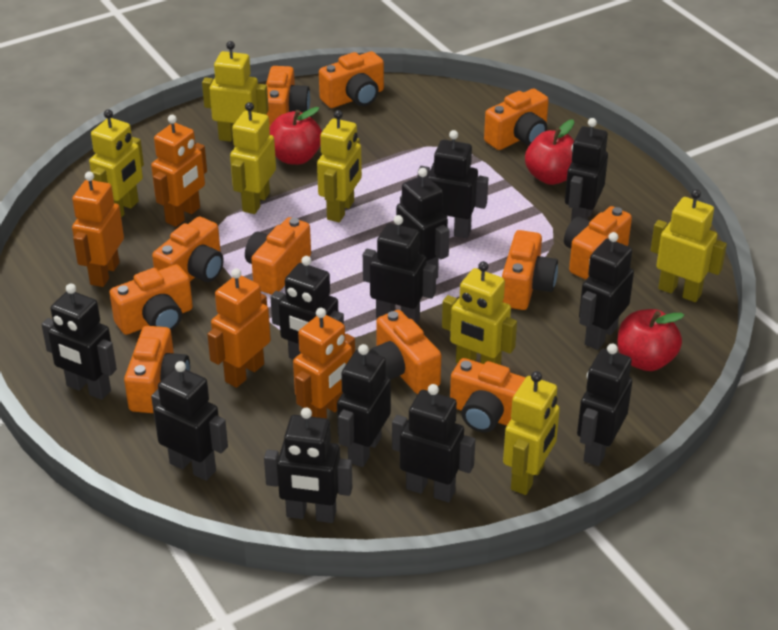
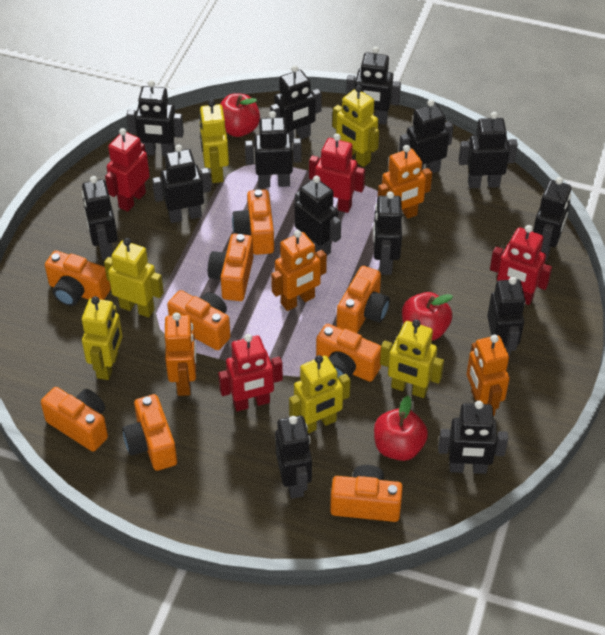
black robot: [41,283,117,400] [151,361,228,481] [264,408,352,523] [270,256,344,360] [337,344,391,467] [363,215,436,324] [392,384,475,503] [396,168,450,279] [418,130,488,238] [565,118,608,221] [577,343,632,466] [579,232,634,350] = 12 -> [82,176,118,260] [127,80,184,156] [152,144,211,223] [245,111,302,188] [270,65,322,143] [275,416,312,499] [295,176,341,255] [346,47,401,124] [373,191,402,275] [399,99,454,173] [438,401,508,474] [459,112,518,188] [487,277,526,358] [533,177,571,261] = 14
orange camera: [109,264,193,335] [124,326,190,413] [152,217,224,282] [245,217,311,295] [266,66,310,128] [319,51,384,108] [369,310,441,394] [450,358,526,432] [484,88,549,150] [502,230,558,310] [564,206,632,280] = 11 -> [41,387,108,452] [45,251,111,306] [122,394,177,471] [167,290,231,350] [208,234,253,301] [232,189,274,255] [316,324,381,382] [330,465,403,522] [336,266,390,333] = 9
red robot: none = 0 -> [105,128,150,212] [218,334,283,412] [309,134,365,213] [490,225,552,305] = 4
yellow robot: [89,109,144,217] [202,41,269,142] [230,102,276,214] [317,110,362,222] [442,261,517,365] [503,371,560,495] [651,189,727,302] = 7 -> [82,296,123,380] [104,238,164,318] [199,100,229,183] [289,355,351,434] [333,85,379,167] [380,319,444,398] = 6

